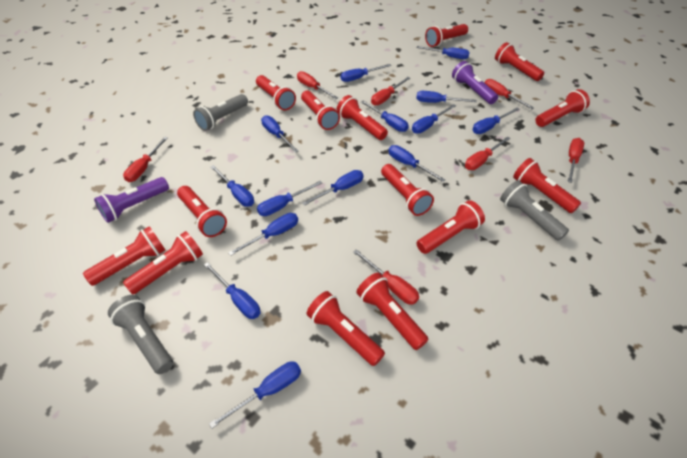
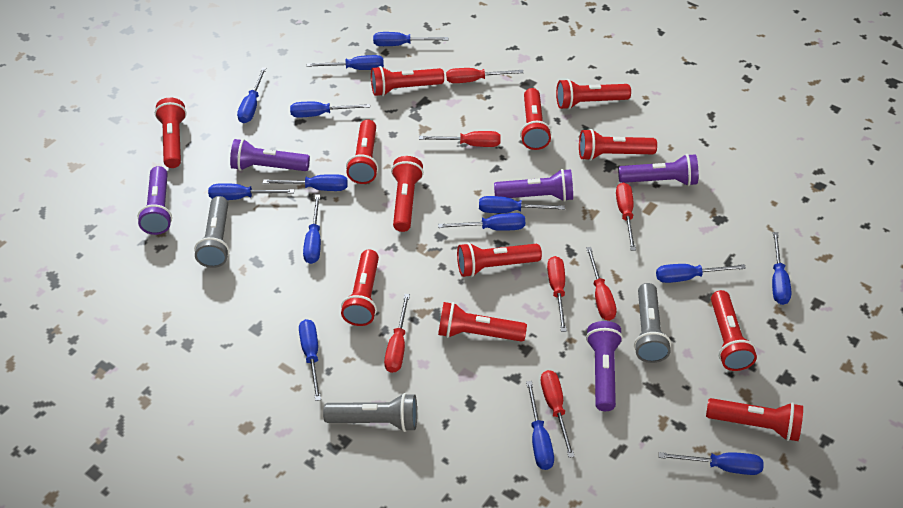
purple flashlight: [94,177,169,223] [452,61,498,104] = 2 -> [137,166,172,235] [230,139,310,171] [494,169,573,202] [586,321,623,411] [618,154,699,186] = 5
red flashlight: [83,226,165,286] [123,231,203,295] [177,186,227,237] [256,75,296,110] [301,90,340,130] [306,291,385,366] [337,95,388,140] [357,273,428,350] [381,164,434,216] [417,200,485,254] [425,24,468,47] [495,42,544,81] [513,158,581,213] [535,89,590,127] = 14 -> [155,98,187,168] [341,250,379,326] [346,119,378,184] [371,66,444,96] [391,156,424,232] [438,302,527,342] [457,243,542,277] [520,88,552,150] [556,79,631,110] [579,129,657,161] [706,398,803,441] [711,290,757,371] = 12

